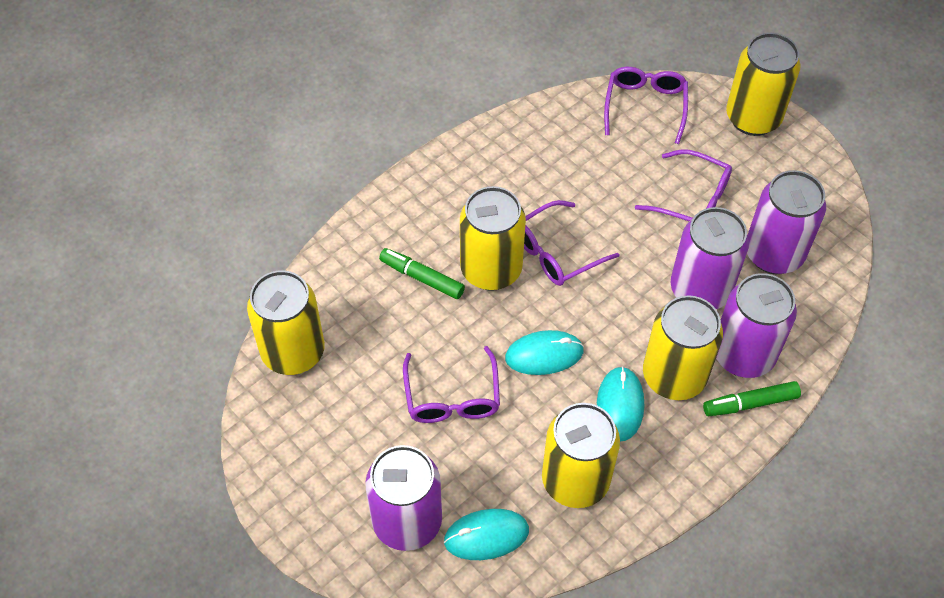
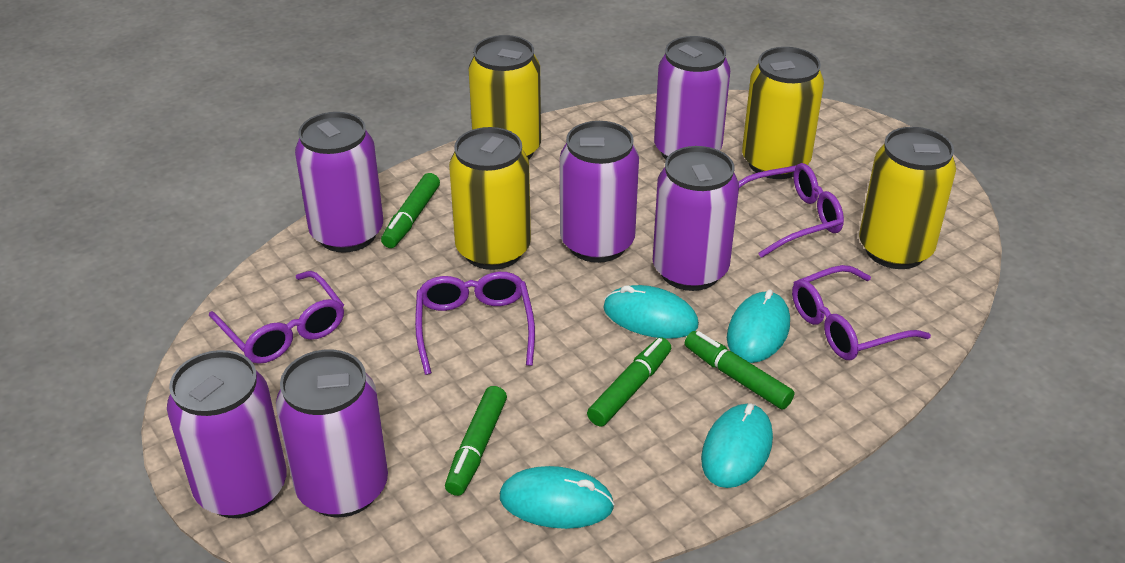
green marker: [379,248,465,299] [703,381,801,416] = 2 -> [381,173,440,248] [445,386,507,496] [587,337,671,426] [685,331,794,409] = 4
purple can: [365,445,442,551] [671,207,749,309] [716,273,797,378] [747,170,826,274] = 4 -> [167,350,287,518] [276,349,388,517] [295,112,383,253] [560,121,639,263] [653,146,739,291] [654,36,730,159] = 6
turquoise mouse: [444,509,529,560] [505,330,584,375] [597,366,644,441] = 3 -> [500,466,615,529] [603,285,699,339] [701,403,773,488] [727,289,790,363] = 4
yellow can: [247,270,325,375] [460,186,526,291] [542,403,620,508] [643,295,723,400] [726,33,800,136] = 5 -> [449,127,531,270] [469,35,541,159] [742,47,824,179] [859,127,956,269] = 4

